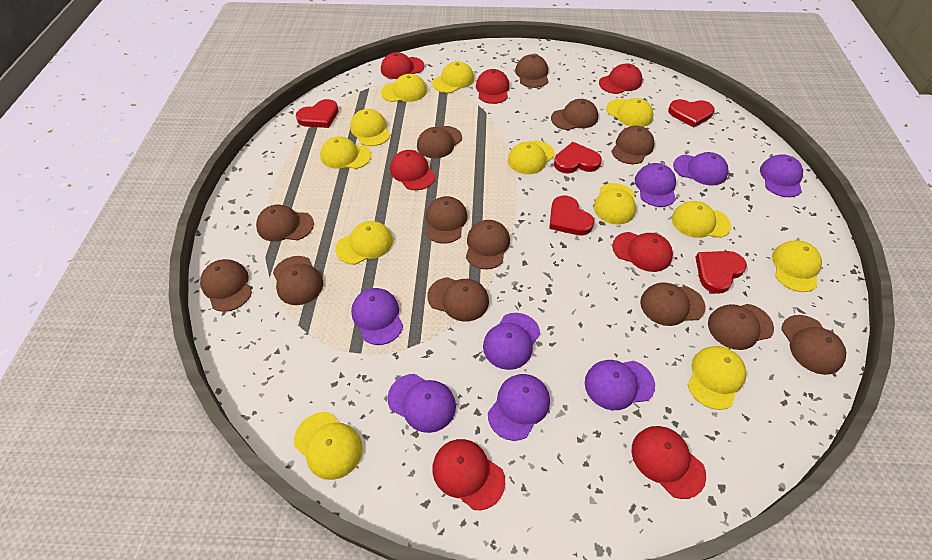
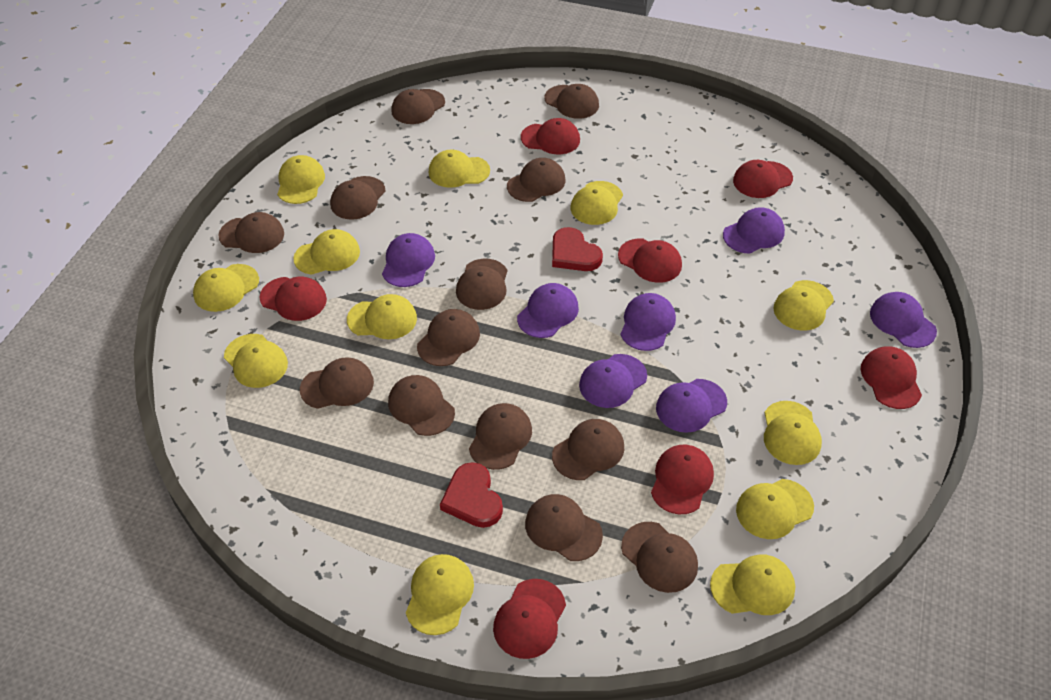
purple cap: [351,288,403,345] [387,374,456,433] [483,313,540,370] [488,374,550,441] [585,360,655,410] [635,163,676,207] [673,152,728,186] [760,154,803,197] = 8 -> [382,233,435,287] [517,283,579,338] [579,354,647,408] [620,293,676,351] [656,379,727,433] [723,207,785,254] [870,292,937,348] = 7
red heart: [296,99,339,128] [549,196,594,235] [554,142,602,174] [668,99,715,128] [695,251,747,294] = 5 -> [440,462,503,528] [552,227,603,271] = 2

